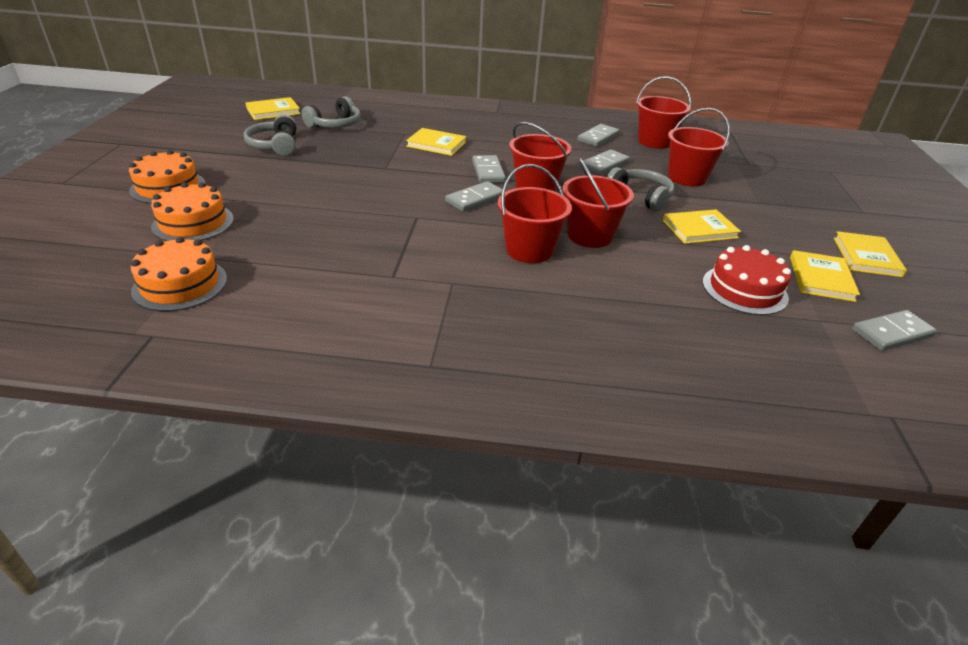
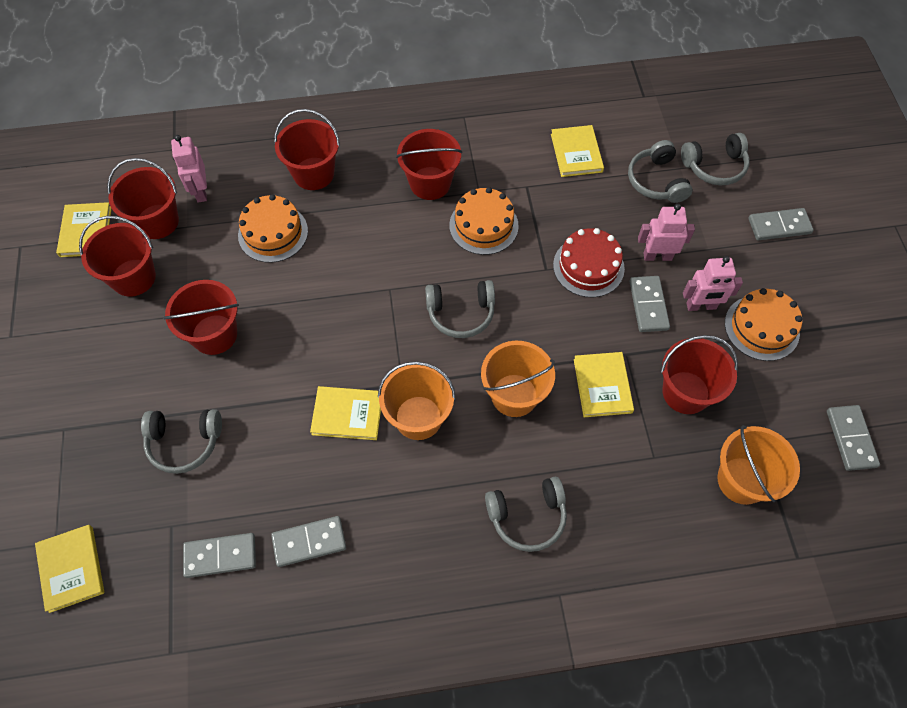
grey headphones: [244,114,297,156] [302,96,360,128] [607,167,674,211] = 3 -> [141,409,222,474] [425,280,495,338] [485,477,567,552] [628,140,692,203] [681,133,749,185] = 5
orange bucket: none = 0 -> [378,361,456,440] [481,341,555,417] [717,425,800,505] = 3
pink robot: none = 0 -> [171,135,207,203] [638,204,695,261] [683,256,743,311] = 3
red bucket: [497,164,572,263] [509,122,572,191] [562,158,634,248] [636,76,691,149] [668,108,730,187] = 5 -> [79,216,156,297] [107,158,179,239] [163,280,239,355] [274,109,340,190] [396,129,462,200] [661,335,738,414] = 6

